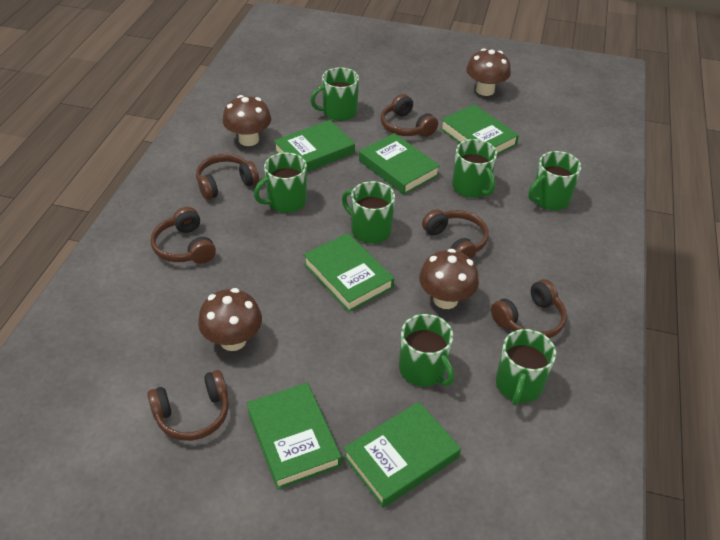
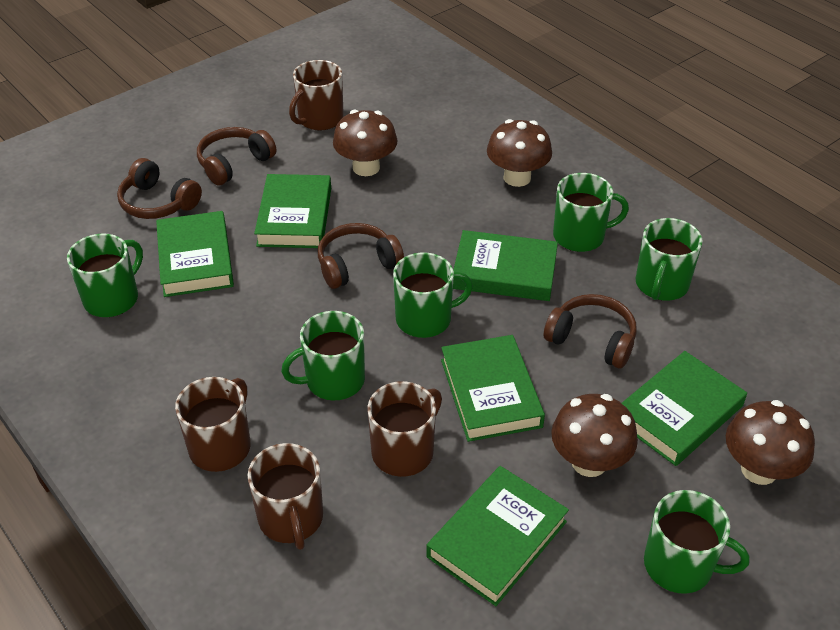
brown headphones: [147,370,229,441] [151,207,216,264] [196,154,259,200] [381,94,438,137] [422,209,489,259] [491,279,567,338] = 6 -> [117,158,202,219] [197,127,276,186] [318,223,404,289] [544,294,637,369] = 4
brown mug: none = 0 -> [175,377,251,472] [248,443,323,550] [289,60,344,131] [368,381,442,477] = 4
green mug: [254,153,307,213] [310,67,359,121] [342,181,395,244] [399,314,454,386] [452,139,497,198] [496,329,556,406] [528,151,581,210] = 7 -> [67,233,143,317] [281,311,365,401] [393,252,473,338] [553,173,629,252] [636,218,703,301] [644,490,750,594] = 6

